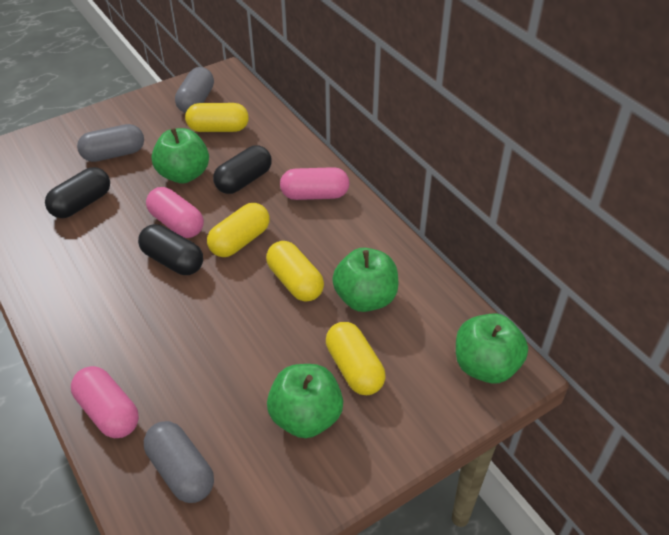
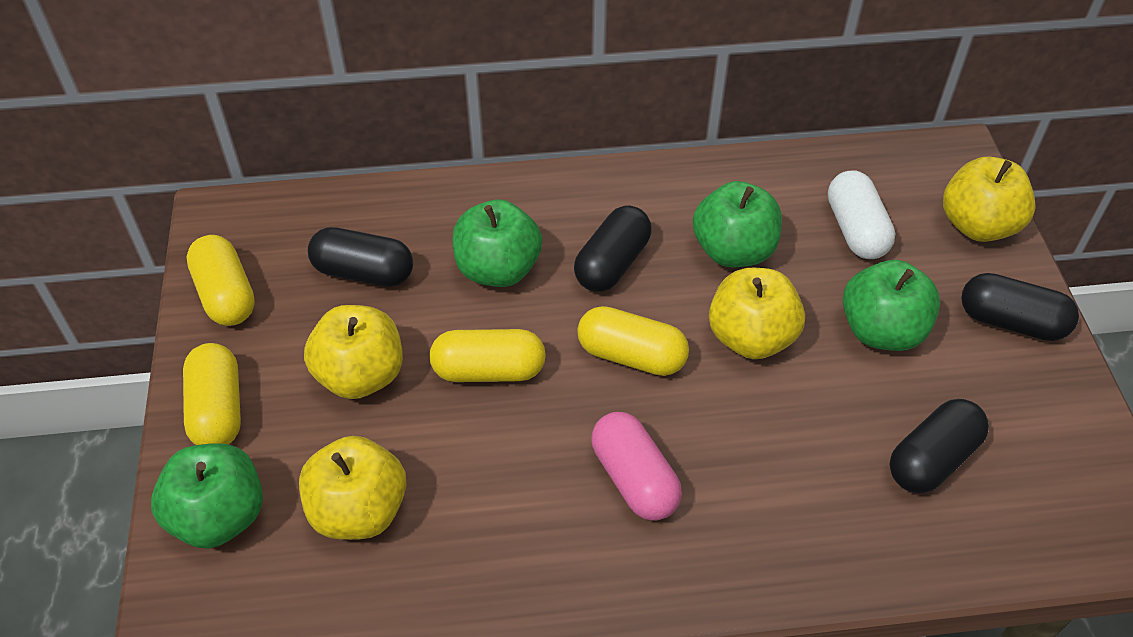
black capsule: [45,167,110,218] [138,224,203,275] [213,145,272,194] = 3 -> [308,227,413,287] [574,205,652,292] [890,399,989,493] [961,273,1079,341] = 4
grey capsule: [77,124,144,162] [144,421,214,503] [175,67,214,113] = 3 -> none = 0
pink capsule: [71,366,139,438] [146,187,204,238] [280,167,349,200] = 3 -> [591,412,682,521] = 1
white capsule: none = 0 -> [828,171,895,259] = 1
yellow apple: none = 0 -> [299,436,407,540] [304,305,403,399] [709,268,805,359] [943,156,1036,242] = 4

